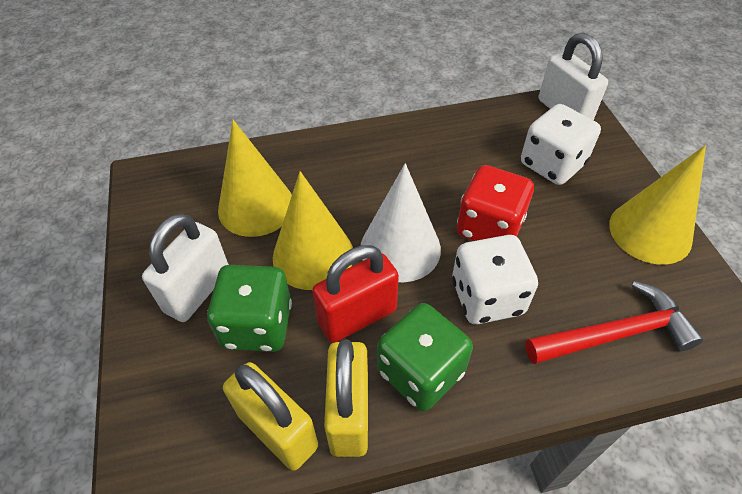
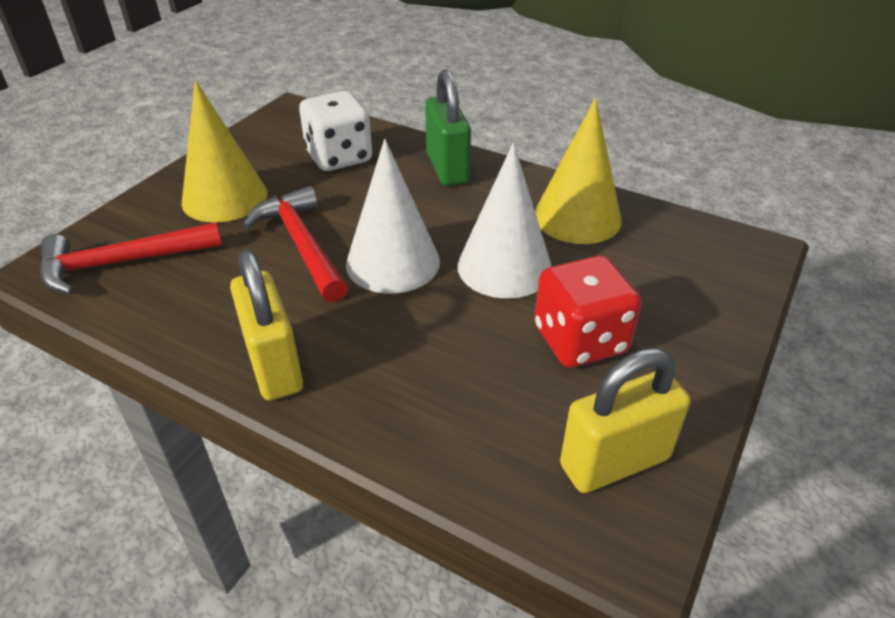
green dice: [207,265,292,352] [377,303,473,411] = 2 -> none = 0
green padlock: none = 0 -> [425,69,471,186] = 1
red hammer: [525,281,703,364] = 1 -> [40,222,222,294] [243,186,348,303] = 2
red padlock: [312,245,399,343] = 1 -> none = 0
white cone: [361,163,441,282] = 1 -> [346,139,440,294] [457,143,552,299] = 2
white dice: [452,235,538,324] [521,104,601,185] = 2 -> [299,91,372,171] = 1
white padlock: [142,213,229,322] [539,33,608,120] = 2 -> none = 0
yellow cone: [218,120,292,237] [273,171,353,290] [609,145,706,265] = 3 -> [182,80,268,222] [535,98,622,244] = 2

